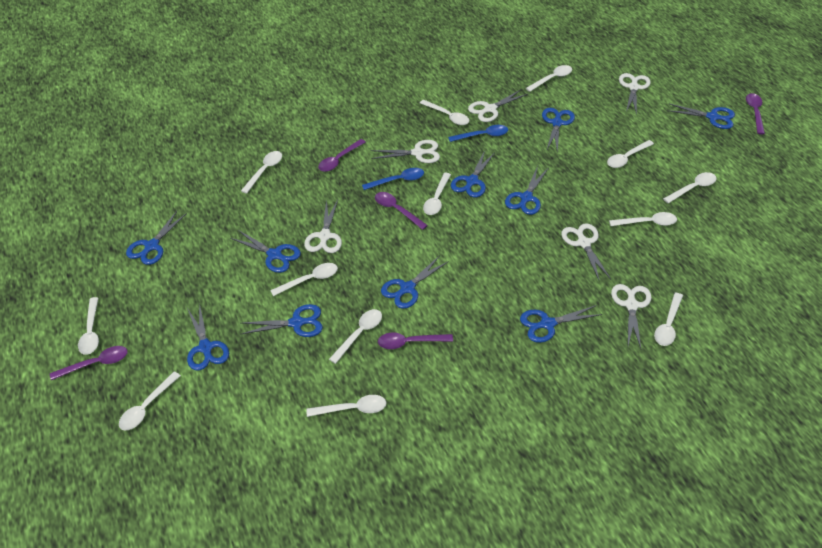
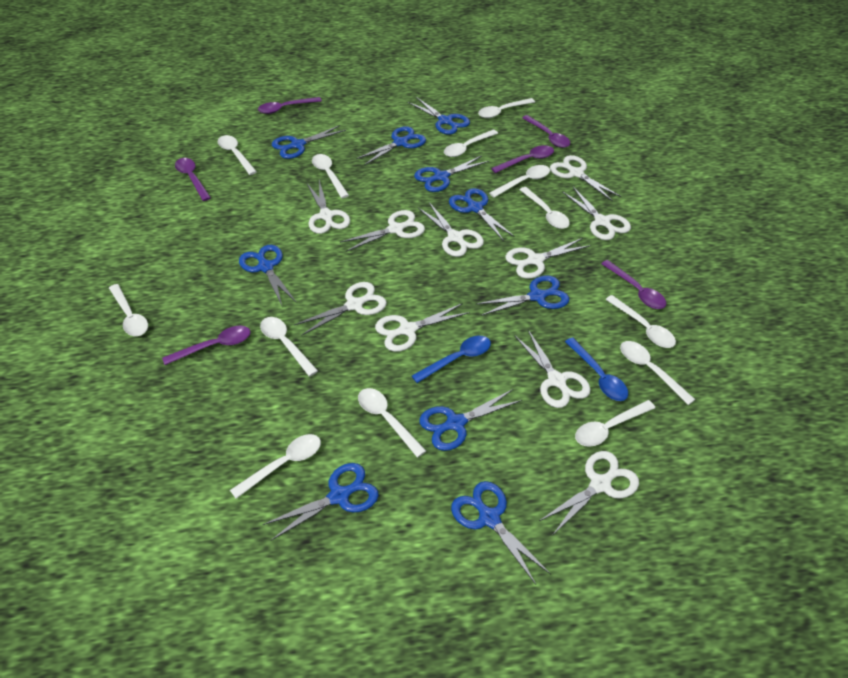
purple spoon: [50,346,128,380] [318,139,366,172] [375,192,428,230] [378,333,453,349] [746,93,765,135] = 5 -> [162,326,251,365] [175,158,211,201] [258,97,322,114] [491,145,554,173] [522,115,570,148] [601,260,666,309] = 6
white scissors: [304,199,342,253] [371,140,440,163] [468,90,528,122] [561,223,611,280] [611,284,652,348] [619,73,651,115] = 6 -> [294,282,387,336] [307,180,350,234] [340,210,425,252] [375,303,470,352] [418,202,484,257] [505,238,591,279] [514,330,591,408] [539,451,639,534] [550,155,621,201] [562,187,631,240] = 10

